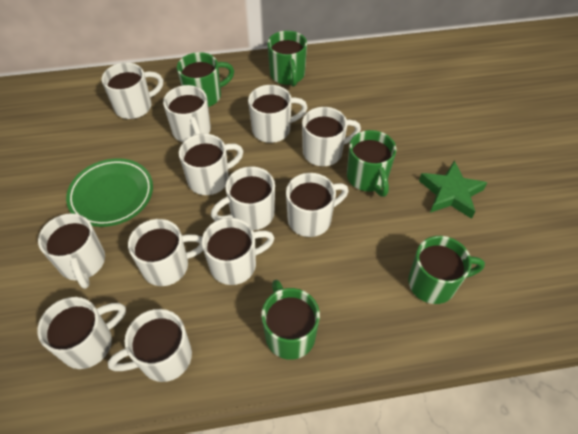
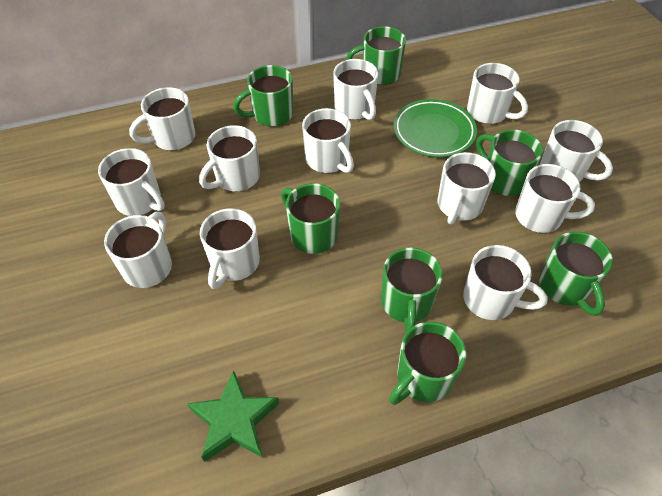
green mug: [177,52,234,107] [261,280,320,360] [267,31,307,87] [347,130,396,197] [408,236,485,304] = 5 -> [233,65,293,127] [281,183,340,254] [346,26,406,85] [381,248,443,333] [389,322,466,405] [476,129,543,196] [539,232,613,316] = 7

